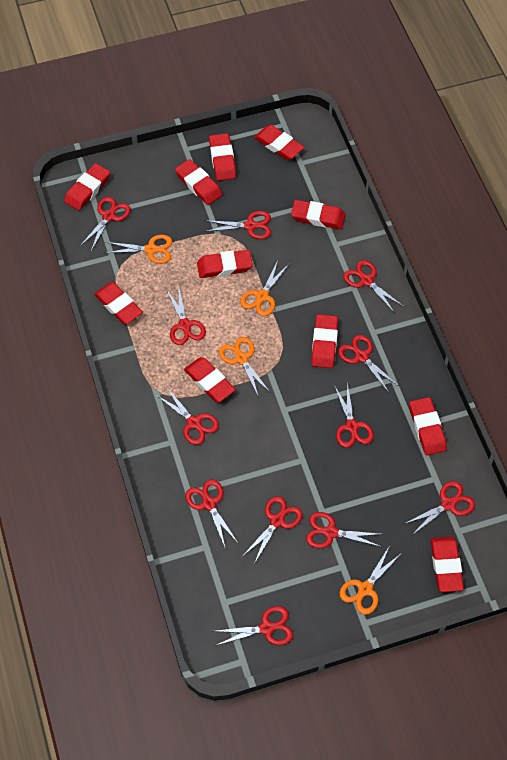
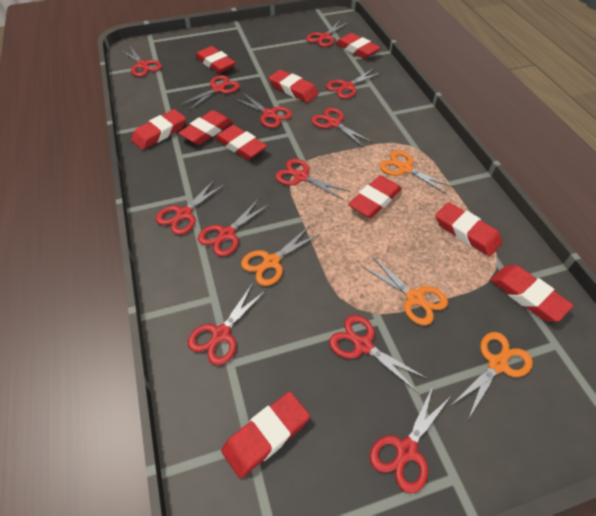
red eraser: [64,163,110,211] [94,282,143,324] [175,159,223,205] [184,357,236,402] [197,250,253,278] [209,133,236,181] [254,125,304,160] [291,200,346,229] [311,314,338,368] [409,397,447,455] [431,537,464,592] = 11 -> [131,109,186,150] [179,110,233,145] [195,46,236,73] [215,125,267,160] [221,391,310,478] [269,70,319,103] [335,33,381,59] [348,175,402,218] [436,202,502,257] [490,265,573,322] = 10

